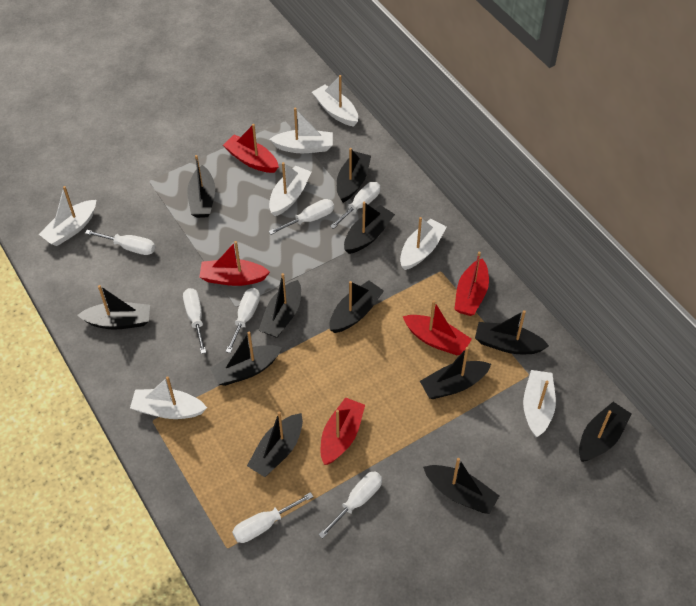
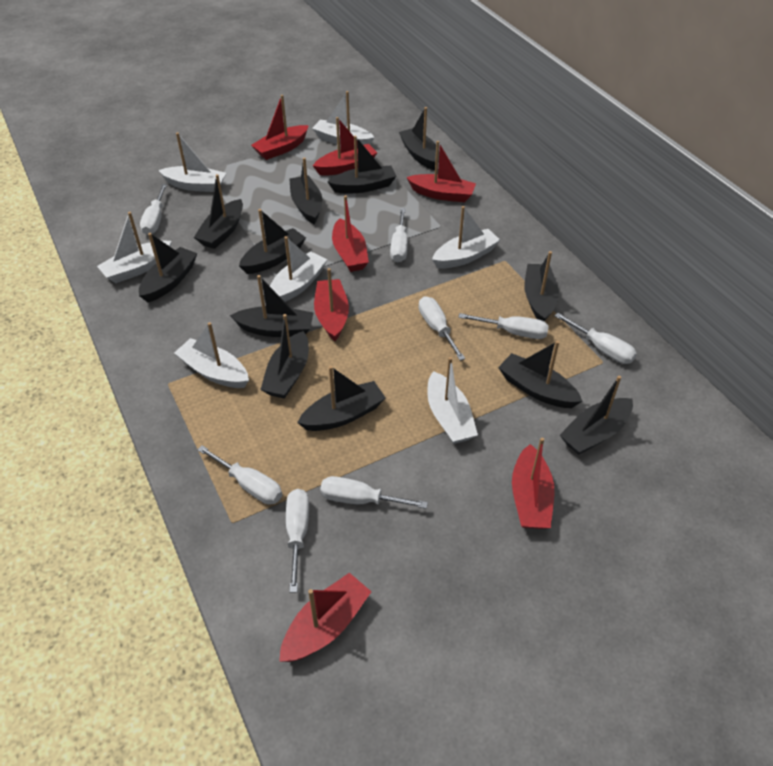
red boat: [199,241,270,286] [223,124,279,173] [320,397,365,465] [403,300,472,355] [454,252,489,316] = 5 -> [251,95,309,160] [279,573,371,662] [313,117,377,176] [314,268,349,341] [332,195,369,272] [406,141,476,202] [512,437,555,529] = 7
white screwdriver: [85,230,155,255] [183,288,206,354] [225,288,260,353] [232,492,314,543] [268,199,334,235] [319,471,382,538] [330,182,380,229] = 7 -> [140,184,167,235] [197,445,282,505] [286,489,309,593] [320,476,428,509] [390,208,408,262] [419,296,465,361] [458,313,549,339] [555,313,637,364] = 8

